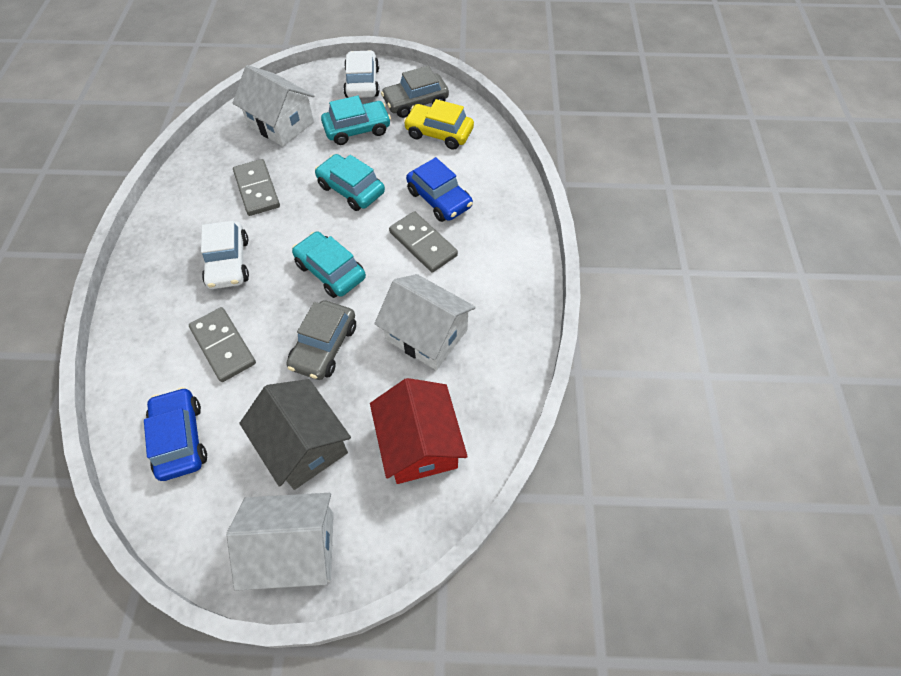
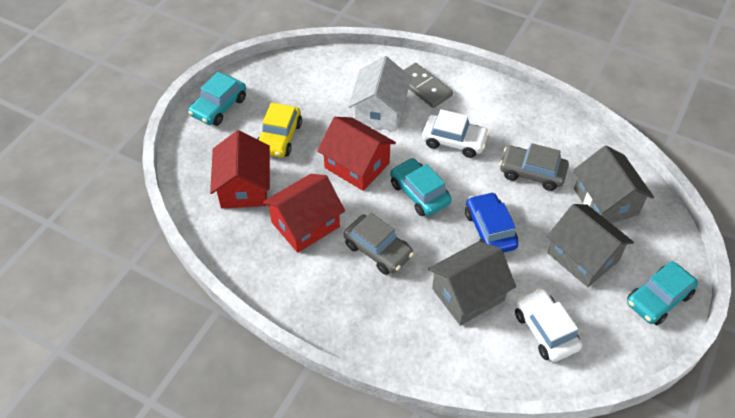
blue car: [144,387,207,481] [406,157,473,222] = 2 -> [465,192,519,253] = 1
grey domino: [189,307,256,382] [233,159,280,216] [389,211,458,272] = 3 -> [404,63,453,108] = 1
grey house: [239,379,351,490] = 1 -> [428,241,516,326] [547,204,634,287] [574,146,654,223] = 3
red house: [370,378,468,484] = 1 -> [210,130,270,209] [263,174,345,253] [317,117,396,191] = 3
white house: [226,493,334,591] [233,65,314,147] [374,274,476,370] = 3 -> [348,56,411,131] = 1

